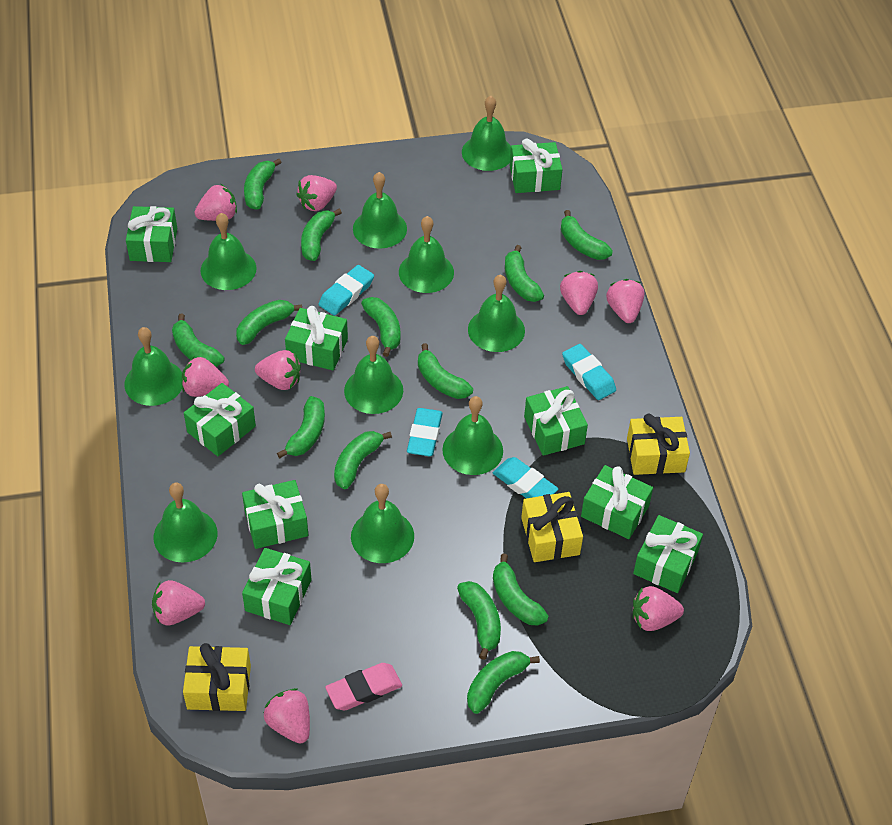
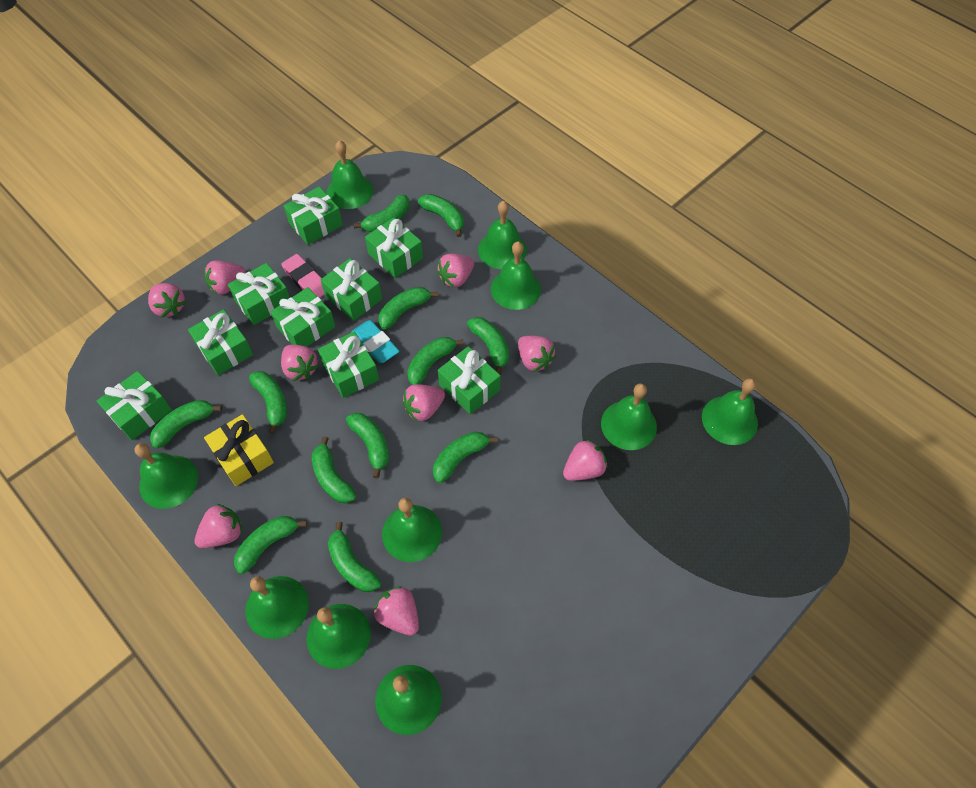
green banana: [172,314,224,367] [236,300,302,345] [244,158,282,210] [277,396,325,458] [301,209,342,261] [334,431,392,489] [361,297,400,357] [418,343,473,399] [457,581,501,660] [467,651,540,714] [493,554,549,626] [505,245,544,302] [561,210,613,260] = 13 -> [150,400,222,449] [234,516,307,574] [249,371,287,434] [312,436,356,504] [328,522,381,592] [346,413,389,478] [354,194,409,232] [378,287,438,330] [407,337,464,385] [418,194,464,237] [433,432,498,483] [467,317,509,375] = 12
turquoise eraser: [319,265,374,316] [407,408,443,456] [493,457,558,498] [562,344,616,400] = 4 -> [351,320,400,363] = 1
yellow gift: [183,643,251,711] [521,492,583,562] [627,413,690,475] = 3 -> [204,414,274,486] = 1

